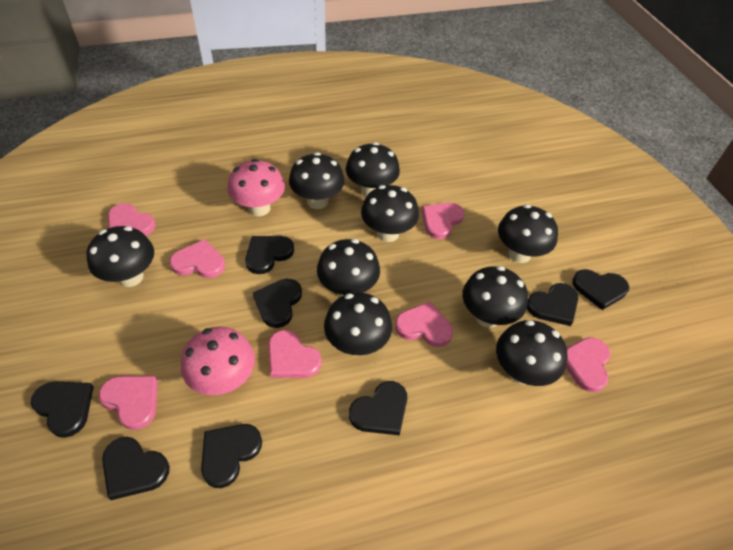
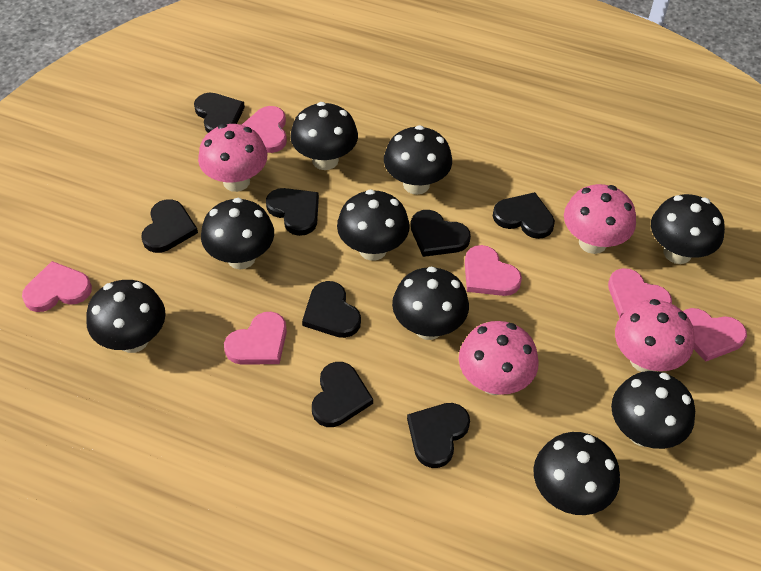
pink heart: [99,376,158,430] [108,203,156,236] [169,239,225,278] [268,330,322,378] [395,302,453,347] [422,203,464,239] [566,337,611,392] = 7 -> [22,261,92,312] [224,312,287,364] [242,106,287,153] [465,245,522,296] [608,268,672,318] [683,308,747,362] = 6
pink mushroom: [181,327,255,395] [228,159,285,216] = 2 -> [198,124,267,192] [459,321,539,395] [564,184,636,254] [615,299,695,372] = 4

